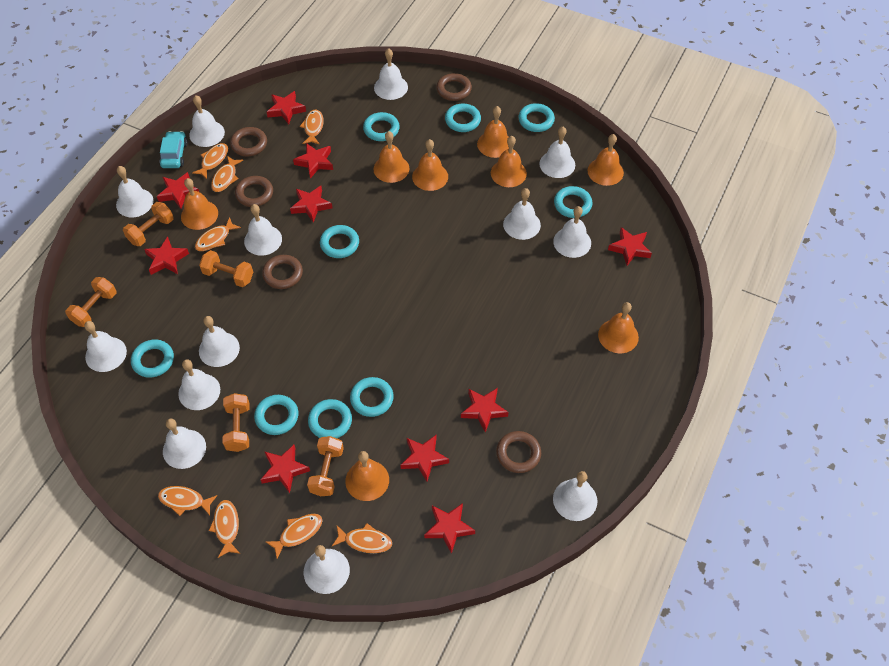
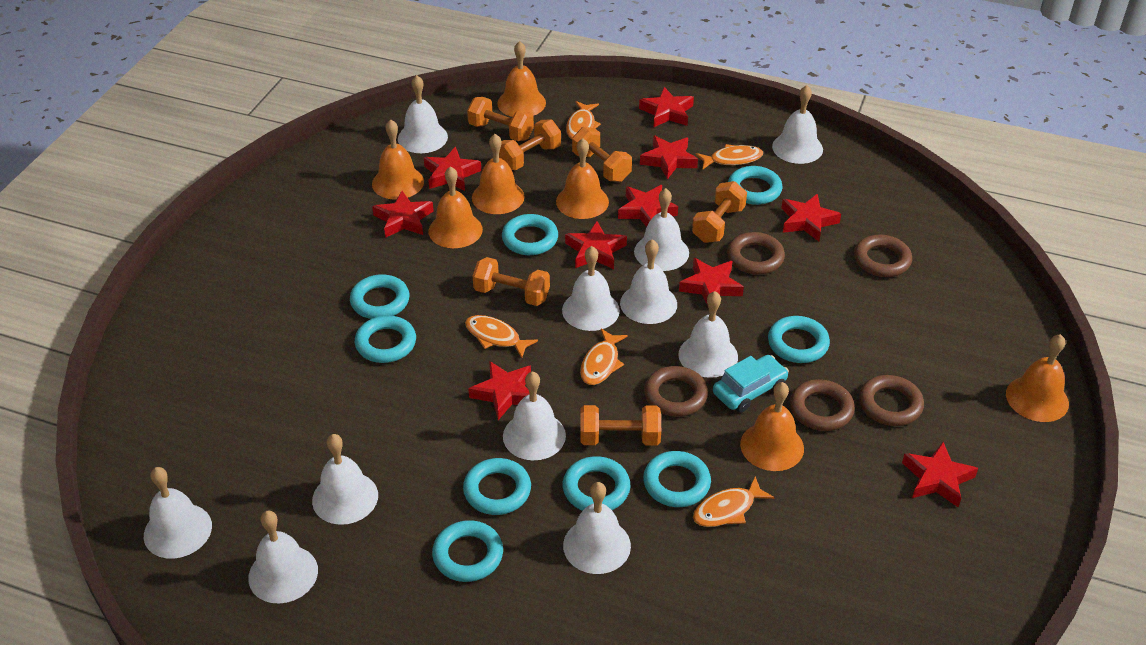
orange bell: [181,178,218,230] [345,451,389,501] [373,131,410,183] [412,139,448,191] [477,106,509,158] [491,136,527,187] [588,134,624,186] [598,302,639,353] = 8 -> [372,119,424,200] [429,166,483,248] [472,134,525,214] [497,41,546,117] [556,138,609,219] [740,382,804,471] [1006,334,1069,422] = 7
orange dumbbell: [65,277,116,327] [123,202,174,246] [199,250,253,287] [223,393,249,452] [307,436,344,496] = 5 -> [467,97,534,141] [473,257,550,306] [499,119,561,170] [572,127,632,182] [580,405,661,446] [692,181,747,243] = 6
orange fish: [158,486,217,516] [192,143,228,179] [195,217,241,251] [209,500,240,558] [211,156,243,192] [266,514,323,559] [300,109,324,145] [332,523,392,553] = 8 -> [465,315,538,358] [566,101,601,139] [580,329,628,385] [693,476,775,527] [696,144,763,169] = 5
white bell: [84,321,127,372] [116,166,154,217] [163,418,206,469] [178,359,220,410] [189,95,225,147] [199,316,240,367] [244,204,282,256] [304,545,350,594] [374,48,408,100] [503,188,541,240] [539,127,575,178] [553,206,591,258] [553,471,597,521] = 13 -> [144,467,212,559] [248,511,318,603] [312,434,378,525] [398,75,448,153] [503,371,566,460] [562,246,620,331] [563,482,631,574] [620,239,677,324] [634,188,689,271] [678,291,738,378] [772,85,823,164] = 11

